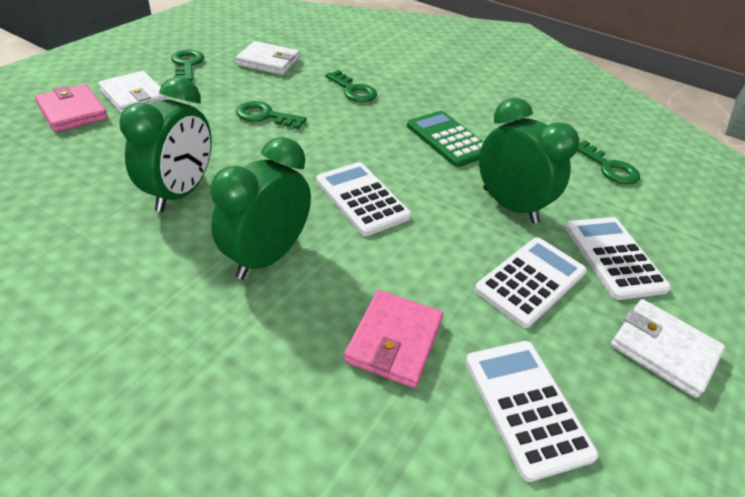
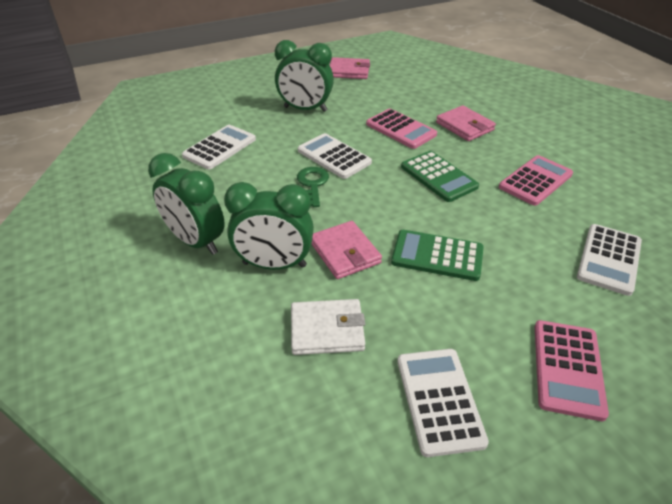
green calculator: [407,111,484,167] = 1 -> [391,230,484,281] [401,151,479,202] = 2
green key: [171,49,204,81] [236,101,306,129] [325,70,377,102] [577,140,640,184] = 4 -> [297,167,329,207] = 1
pink calculator: none = 0 -> [366,109,437,149] [499,155,573,206] [535,320,609,421] = 3
pink wallet: [35,84,108,132] [344,290,443,388] = 2 -> [312,221,382,279] [330,57,370,79] [436,105,496,141] = 3
white wallet: [98,71,169,113] [236,41,299,75] [611,299,725,398] = 3 -> [291,299,365,355] = 1

